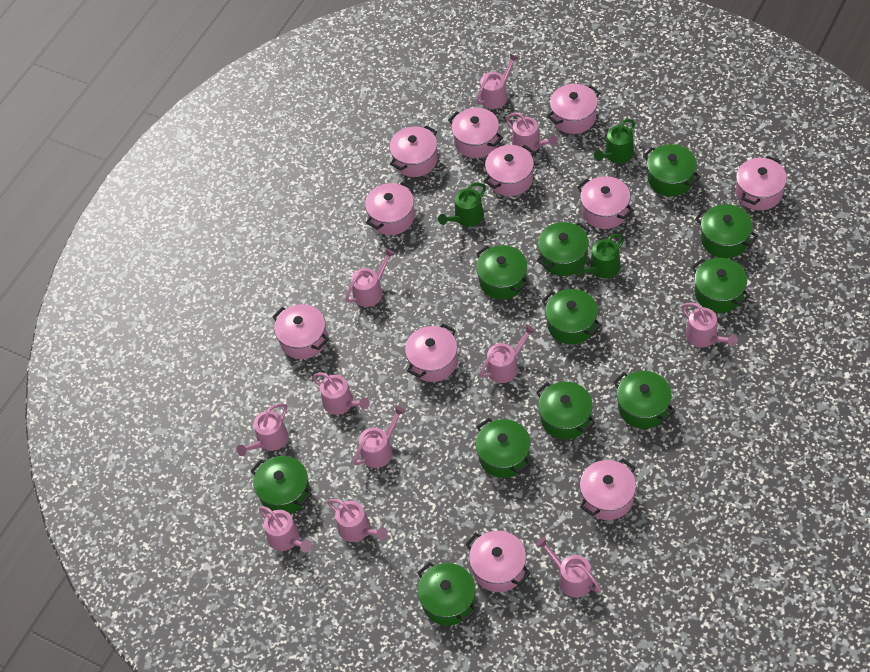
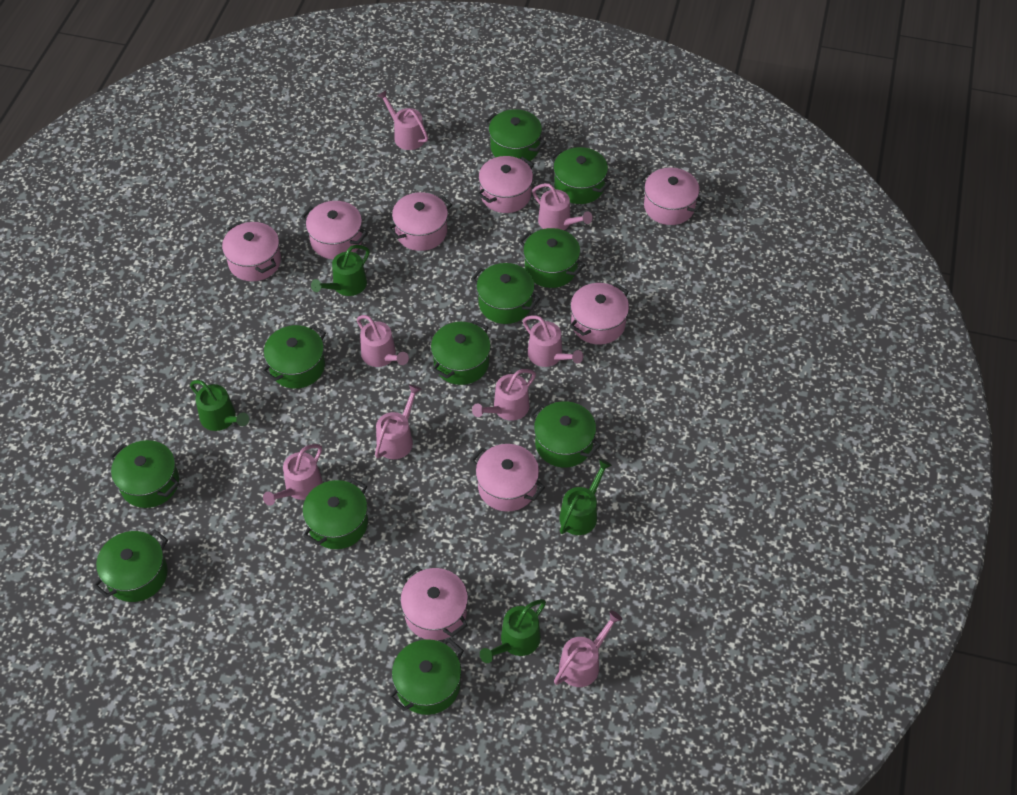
green watering can: [438,183,486,227] [575,234,624,278] [594,119,635,163] = 3 -> [190,380,249,431] [311,245,370,296] [480,599,546,663] [560,459,612,535] = 4
pink pot: [273,304,329,359] [365,182,415,235] [389,125,438,177] [405,324,458,382] [448,108,503,158] [465,531,531,592] [484,145,535,196] [547,84,600,134] [577,176,634,229] [580,459,636,520] [736,155,787,210] = 11 -> [222,221,281,281] [301,201,368,259] [388,192,452,251] [400,566,468,640] [471,444,545,512] [477,156,534,213] [570,283,629,345] [639,168,705,225] = 8
pink watering can: [236,403,288,456] [259,506,312,552] [312,373,370,415] [327,499,387,542] [345,248,395,307] [353,406,406,468] [476,54,518,109] [479,325,536,383] [506,112,558,154] [536,537,601,598] [682,303,738,348] = 11 -> [263,444,323,506] [357,315,409,367] [375,384,422,459] [377,90,428,150] [472,369,536,421] [523,315,583,367] [532,183,593,230] [554,610,623,687] = 8

